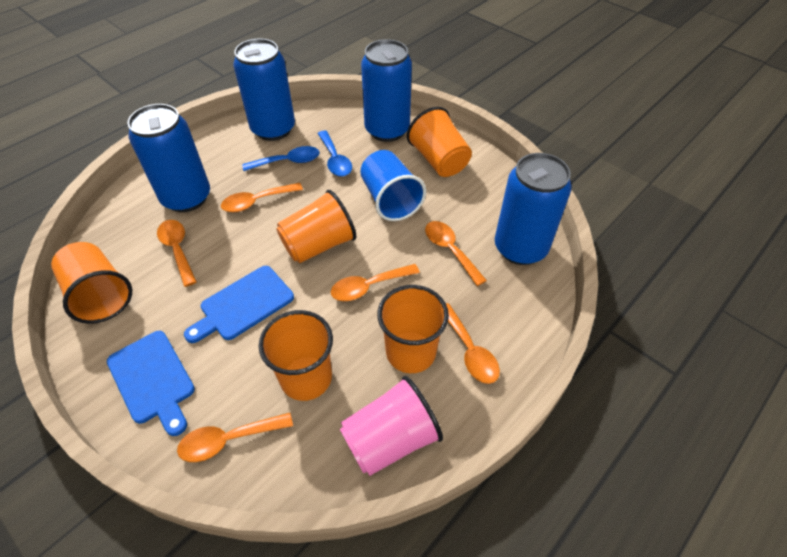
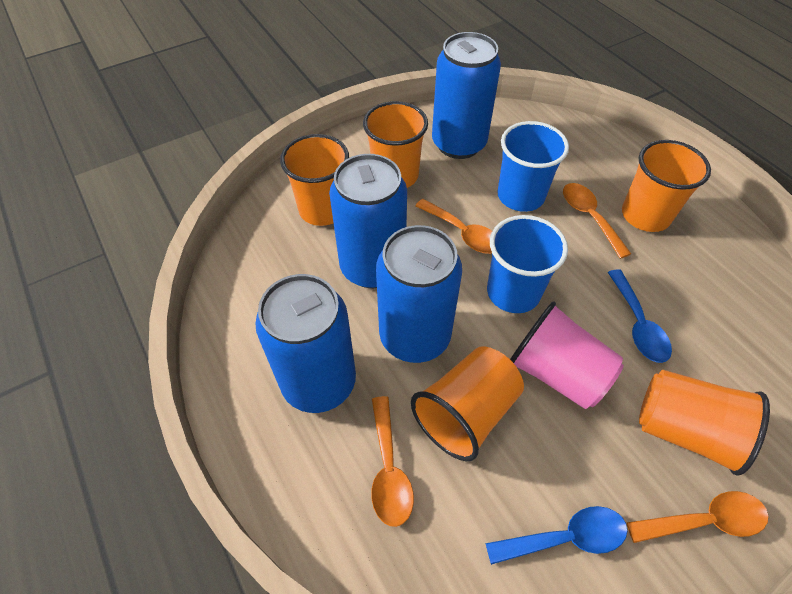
blue cup: [360,150,426,221] = 1 -> [487,215,568,313] [497,121,569,212] = 2
blue cutting board: [107,331,195,436] [184,266,294,343] = 2 -> none = 0
orange spoon: [157,220,197,287] [177,413,293,462] [221,183,303,212] [331,264,420,301] [425,221,487,286] [446,303,500,384] = 6 -> [371,396,414,527] [415,199,492,254] [563,183,631,259] [627,491,768,543] = 4

